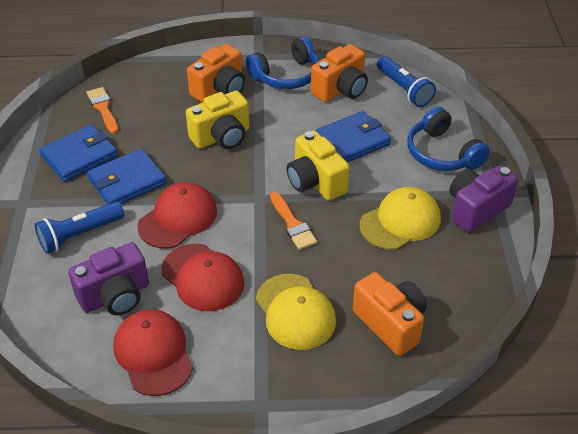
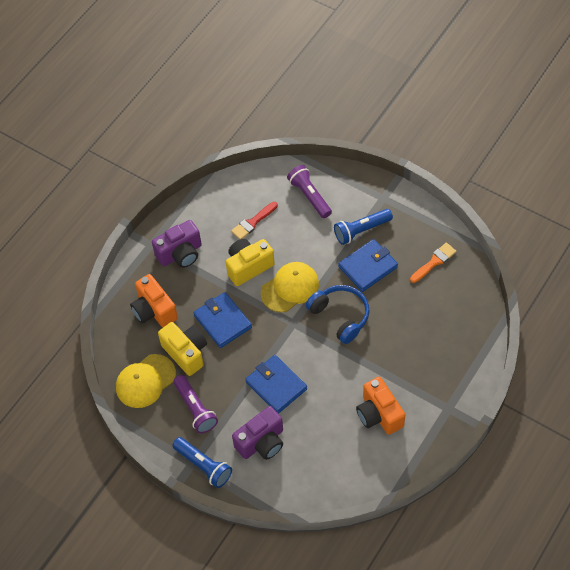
blue headphones: [246,36,319,89] [407,107,490,171] = 2 -> [306,285,370,344] = 1
orange brush: [87,87,119,134] [270,192,317,250] = 2 -> [410,243,457,283] = 1
orange camera: [187,44,245,103] [311,44,368,102] [353,272,427,356] = 3 -> [130,274,178,327] [356,377,405,435] = 2
purple flashlight: none = 0 -> [173,375,218,433] [287,165,332,218] = 2
red brush: none = 0 -> [231,202,278,239] = 1
red cap: [113,309,193,396] [137,182,217,249] [161,243,244,311] = 3 -> none = 0

